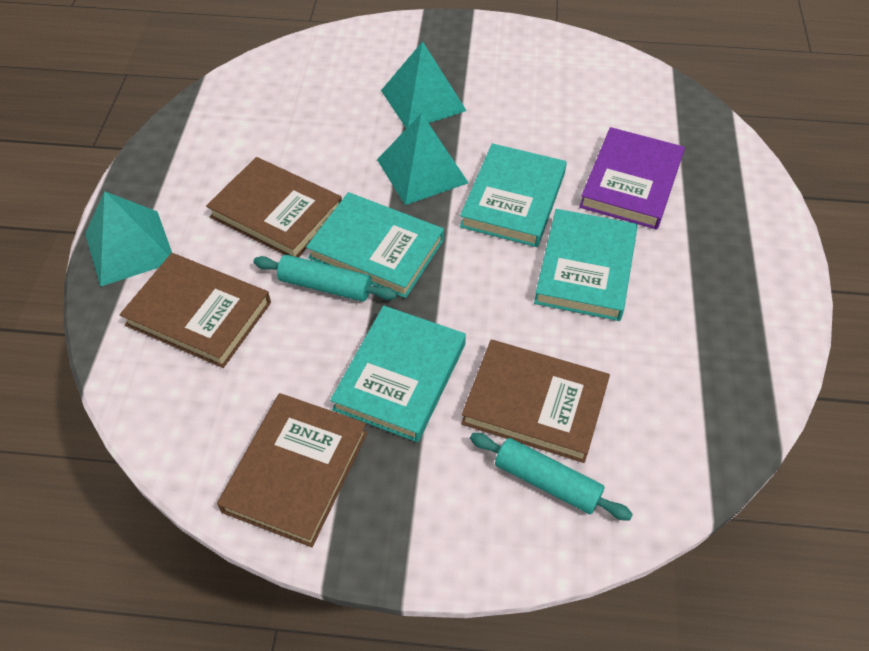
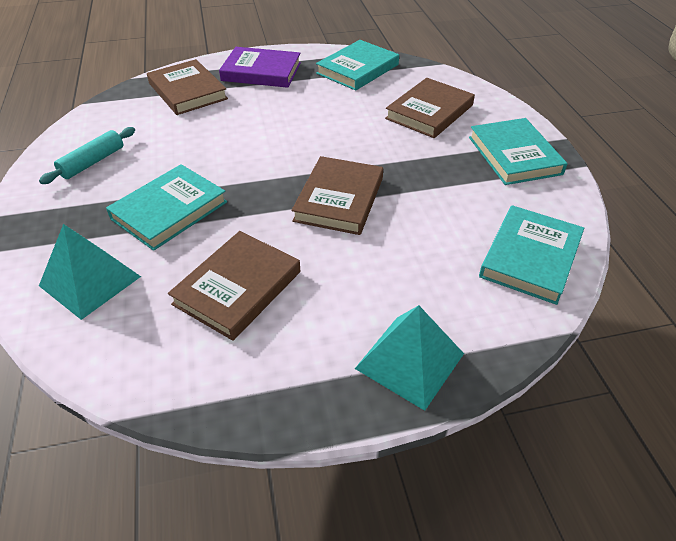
turquoise pyramid: [85,191,172,287] [377,113,468,205] [381,41,467,128] = 3 -> [39,224,141,320] [355,305,464,411] = 2
turquoise rolling pin: [253,255,397,302] [470,433,633,521] = 2 -> [39,127,135,184] = 1

